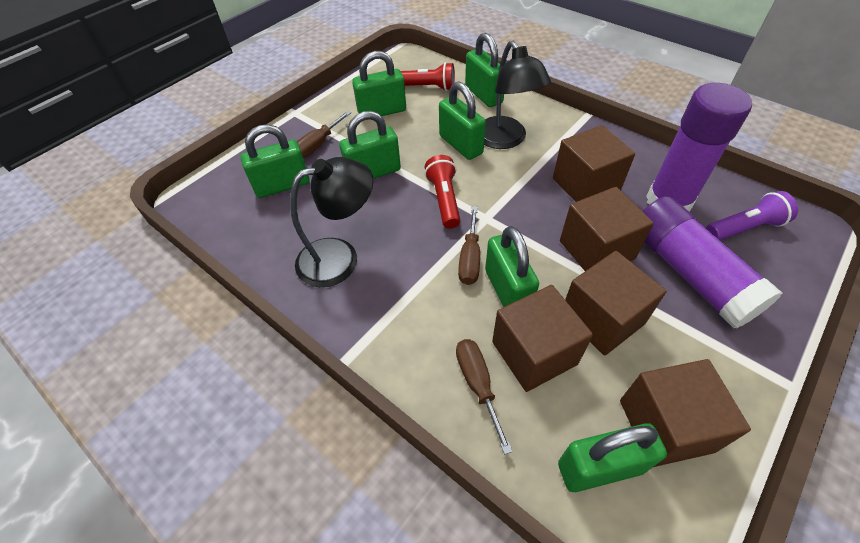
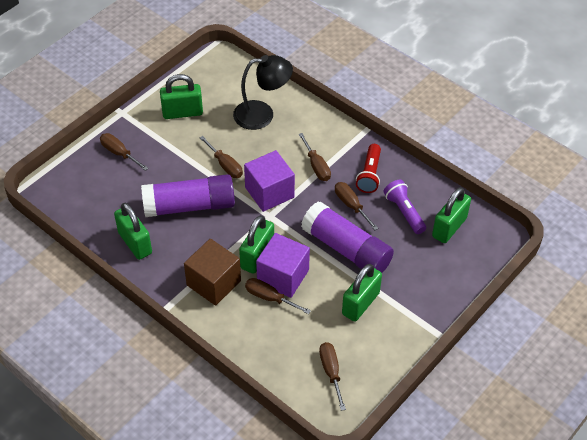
black lamp: [290,157,373,287] [484,40,551,149] = 2 -> [233,55,293,130] = 1
brown cube: [492,285,593,392] [553,125,635,202] [560,187,654,271] [565,251,667,355] [620,359,751,467] = 5 -> [184,239,241,306] = 1
brown screwdriver: [297,111,351,158] [456,339,513,454] [458,206,480,285] = 3 -> [100,133,148,171] [200,136,243,178] [245,278,311,314] [298,133,331,181] [319,342,346,411] [335,182,378,230] = 6
green padlock: [241,124,310,198] [339,111,401,179] [352,51,406,116] [439,81,486,160] [465,33,504,107] [485,226,539,307] [558,423,667,492] = 7 -> [114,202,152,260] [160,74,203,119] [239,215,274,274] [342,264,382,322] [432,187,471,243] = 5
purple cube: none = 0 -> [244,150,295,212] [256,233,310,298] = 2
red flashlight: [401,62,455,91] [425,155,461,229] = 2 -> [356,144,381,193] = 1

